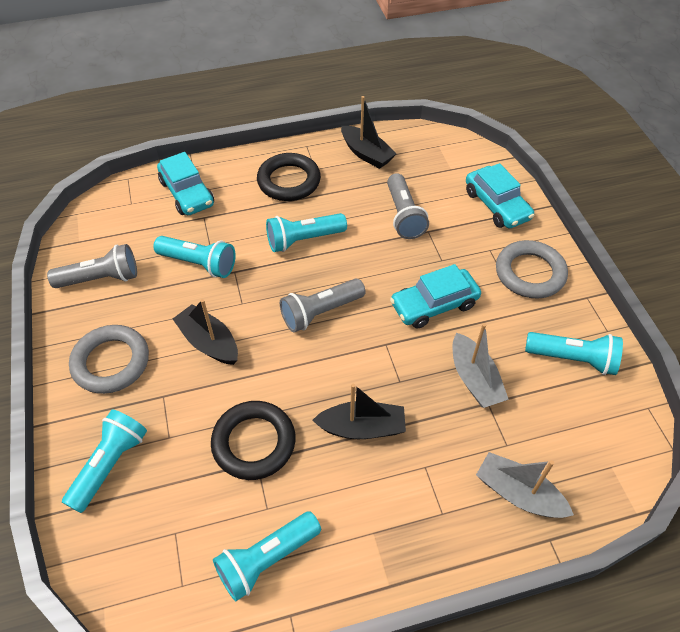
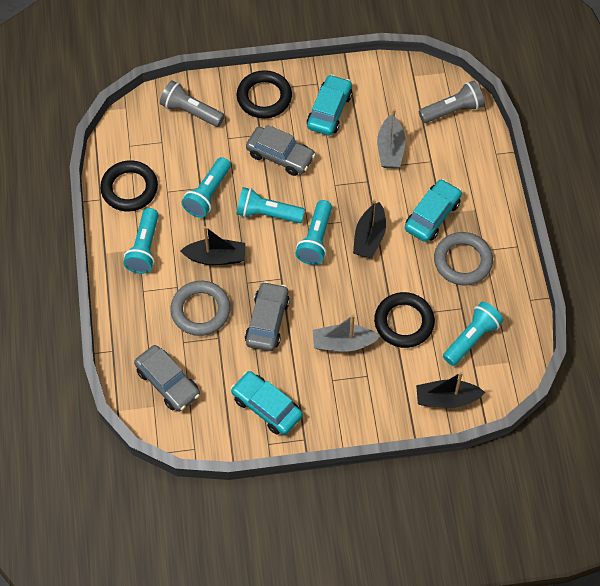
black ring: [211,401,295,480] [257,153,321,201] = 2 -> [100,160,158,211] [237,70,292,119] [374,292,435,348] = 3
grey car: none = 0 -> [134,345,200,412] [245,281,290,351] [246,125,316,176] = 3
grey flashlight: [47,244,137,288] [280,279,365,332] [387,173,429,239] = 3 -> [160,80,225,127] [419,81,484,123] = 2

